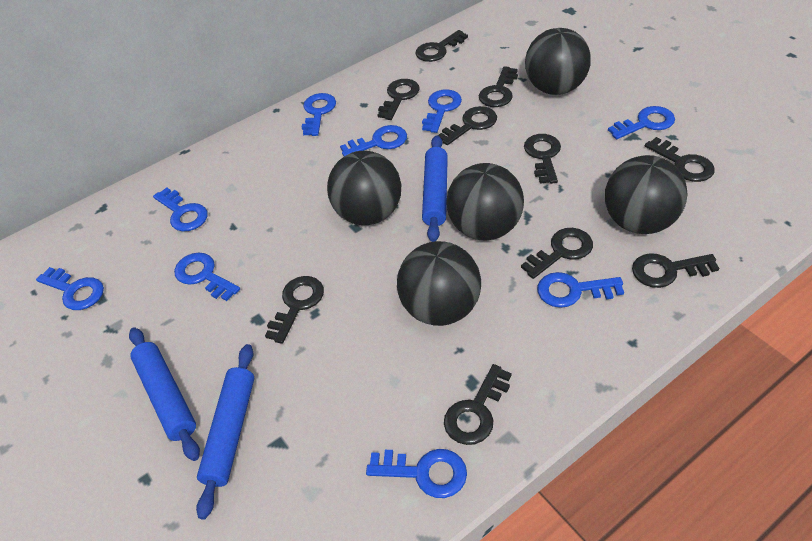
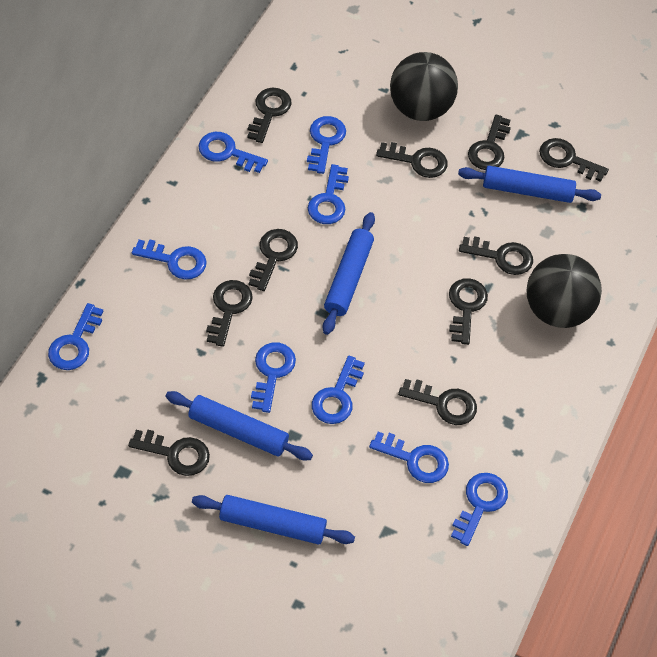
black ball: [327,151,401,225] [397,241,481,326] [446,163,524,240] [525,28,591,95] [605,155,688,234] = 5 -> [390,52,458,121] [527,254,602,328] = 2
blue rolling pin: [129,327,200,461] [196,344,255,520] [422,135,448,242] = 3 -> [166,391,313,461] [192,495,355,545] [323,212,375,335] [458,166,601,203] = 4

